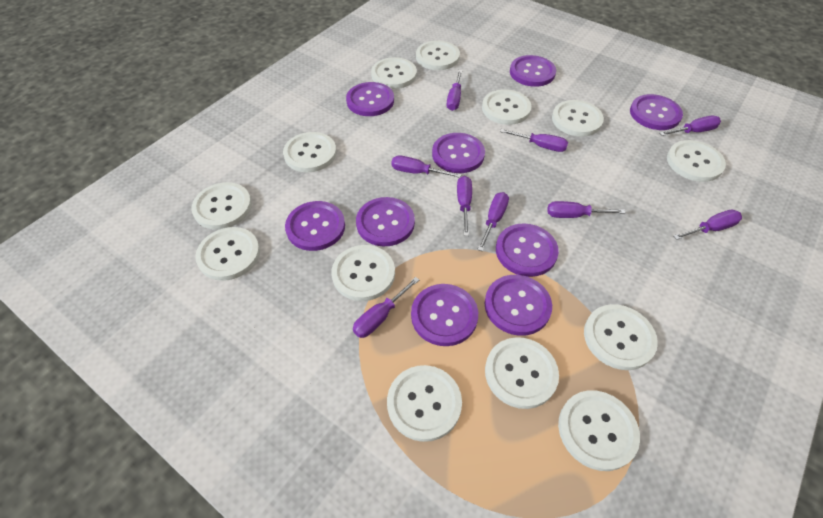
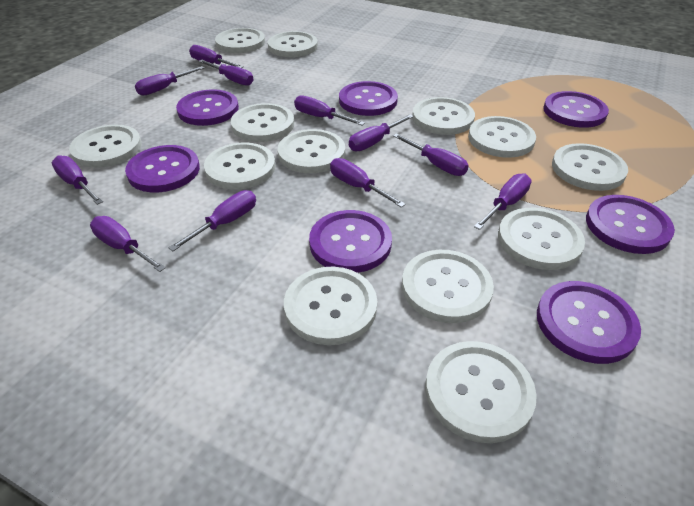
purple button: [285,201,345,251] [346,82,394,116] [356,197,415,246] [411,284,478,346] [432,133,485,173] [484,275,552,336] [496,223,559,277] [510,55,556,87] [630,94,683,130] = 9 -> [125,145,200,192] [176,89,239,126] [309,210,392,273] [339,81,398,116] [537,281,641,364] [543,91,609,128] [586,195,675,254] = 7
purple screwdriver: [353,277,419,338] [391,156,462,178] [446,70,462,111] [457,176,472,236] [477,192,509,251] [500,129,568,152] [547,201,626,218] [660,116,721,136] [673,210,742,240] = 9 -> [52,155,103,205] [90,216,166,272] [135,66,204,96] [169,190,256,251] [189,45,244,68] [199,60,253,86] [294,95,365,125] [330,158,406,208] [349,114,414,151] [393,133,469,176] [474,173,532,230] = 11

